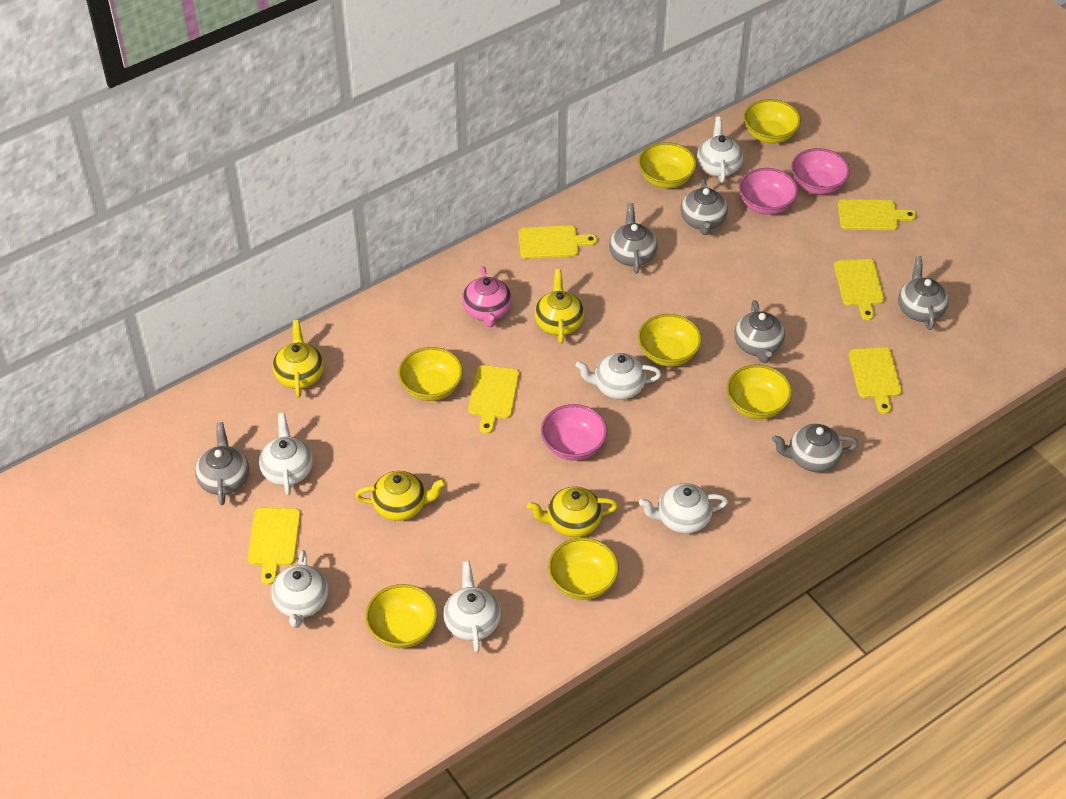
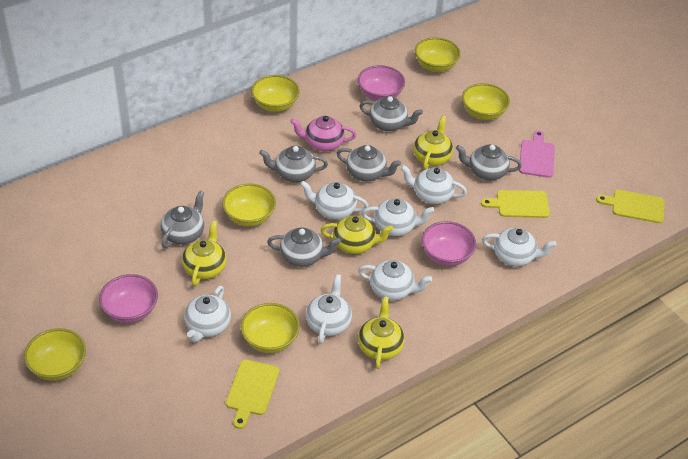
pink cutting board: none = 0 -> [519,131,555,178] = 1
white teapot: [259,413,313,495] [271,550,328,628] [444,561,501,653] [576,353,661,400] [639,483,728,534] [697,117,743,183] = 6 -> [184,286,231,343] [300,181,368,220] [306,274,352,344] [358,260,432,301] [362,198,434,236] [401,165,467,204] [482,228,557,267] = 7
yellow bowl: [365,584,437,648] [398,347,463,401] [548,538,619,600] [638,142,697,188] [638,314,702,367] [726,364,792,419] [744,99,801,143] = 7 -> [24,328,86,381] [222,184,276,227] [241,303,300,353] [251,75,300,112] [415,37,461,72] [462,83,510,120] = 6
yellow cutting board: [248,508,301,585] [468,365,519,434] [519,225,597,259] [834,259,885,320] [838,199,917,230] [849,347,902,414] = 6 -> [226,360,279,429] [481,190,550,218] [596,190,664,223] = 3

